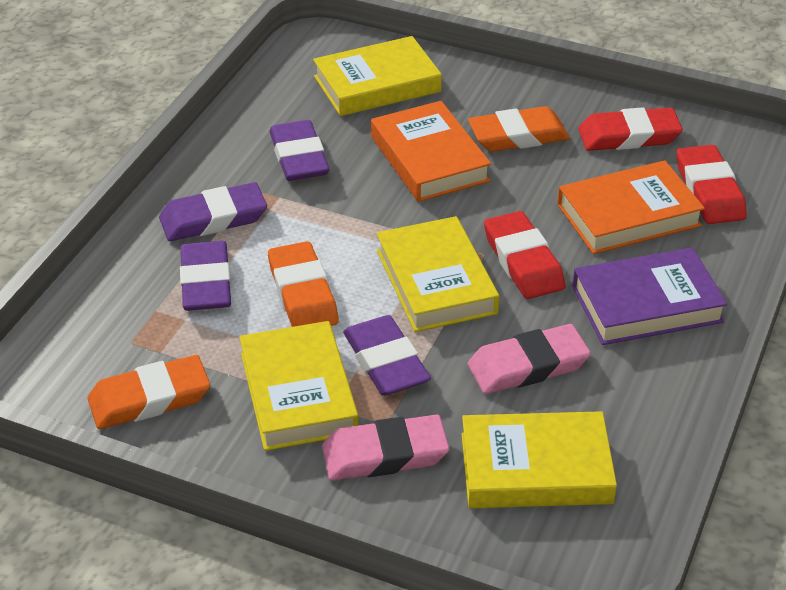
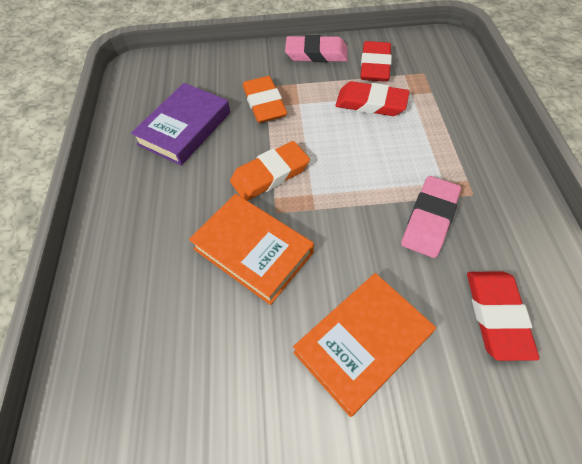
orange eraser: [87,355,210,429] [268,241,339,327] [468,106,570,152] = 3 -> [230,141,310,201] [243,76,287,123] = 2
purple eraser: [159,182,267,241] [180,241,231,311] [269,120,330,181] [343,315,431,396] = 4 -> none = 0
yellow book: [239,321,359,451] [313,36,442,116] [377,216,499,332] [462,411,617,508] = 4 -> none = 0

